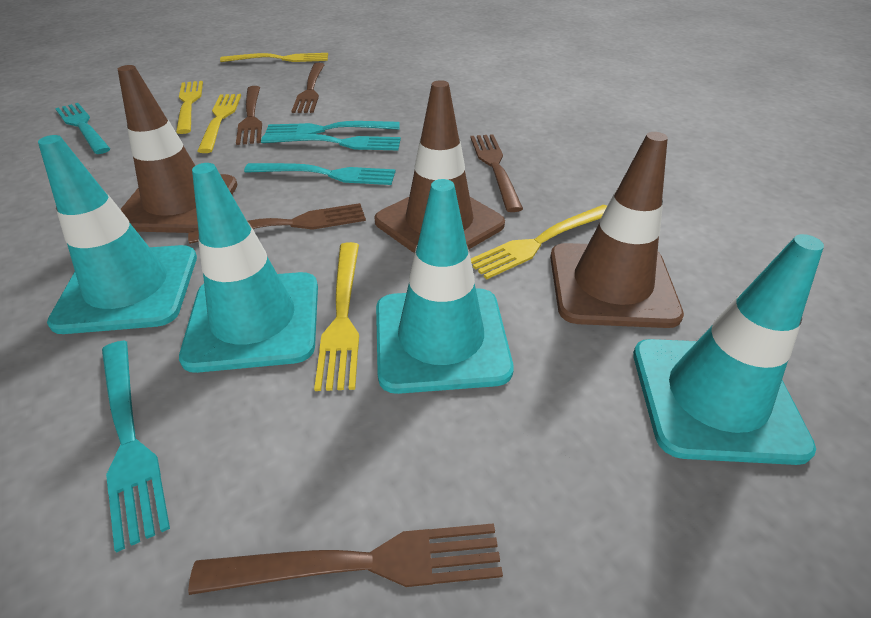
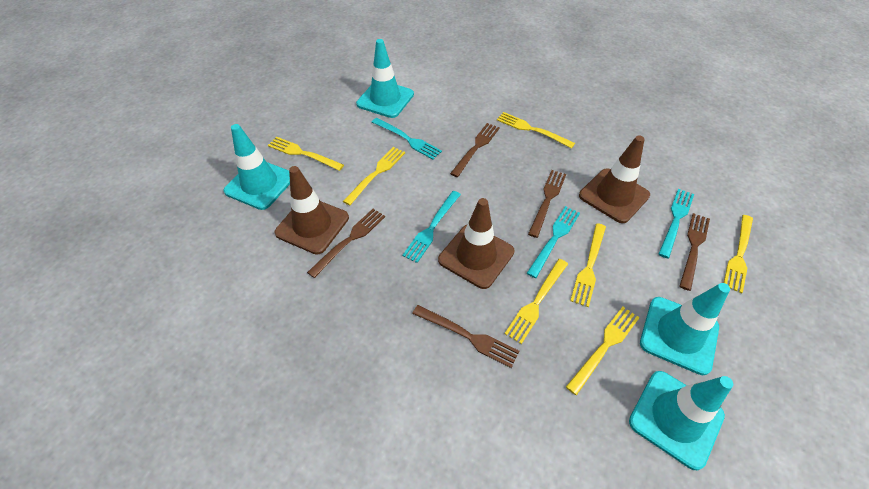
turquoise fork: [55,103,110,154] [102,341,170,553] [244,163,396,185] [261,134,401,150] [265,121,400,135] = 5 -> [372,118,442,160] [402,191,461,263] [527,206,580,278] [659,189,694,258] = 4
yellow fork: [176,81,203,134] [197,94,241,153] [220,53,328,62] [314,242,359,391] [471,205,607,279] = 5 -> [268,137,344,171] [343,147,405,205] [497,112,575,148] [505,259,568,344] [566,307,640,395] [570,223,606,307] [724,215,753,293] = 7

